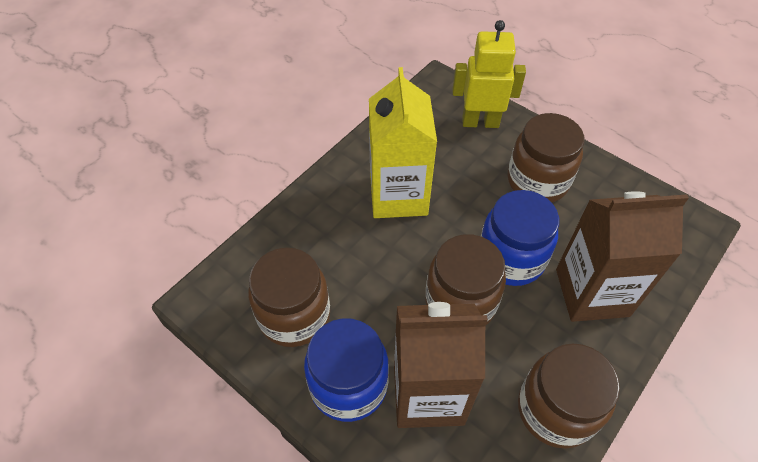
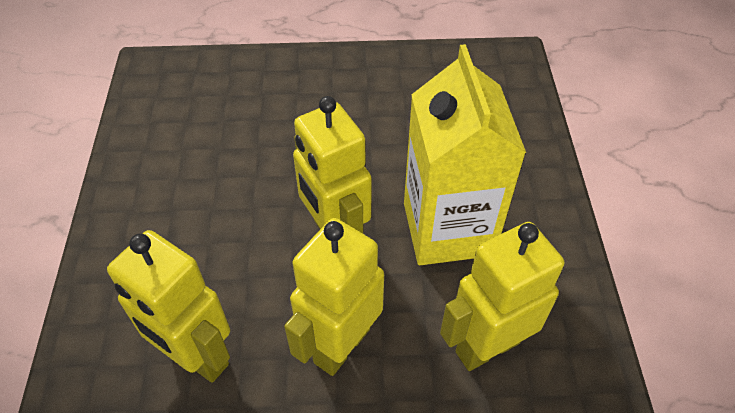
blue jar: [304,318,389,422] [481,190,559,286] = 2 -> none = 0
brown carton: [394,302,488,428] [556,191,689,322] = 2 -> none = 0
brown jar: [248,248,330,347] [425,234,506,325] [508,113,584,203] [518,343,620,448] = 4 -> none = 0
yellow robot: [452,20,526,128] = 1 -> [107,230,230,383] [284,218,384,376] [293,96,372,234] [440,222,564,371] = 4

